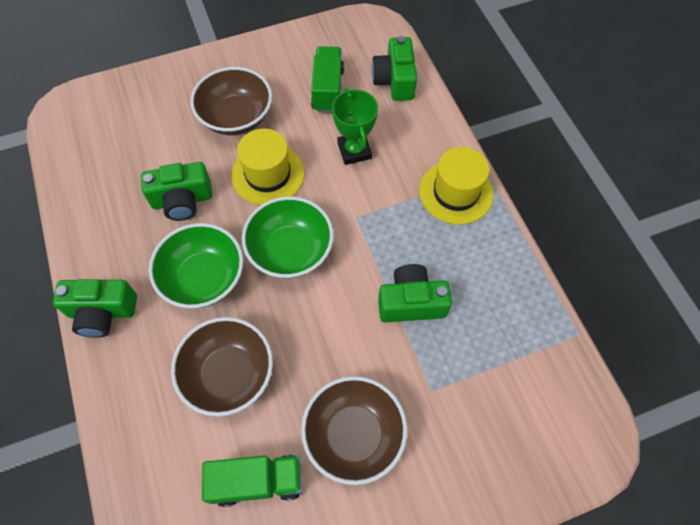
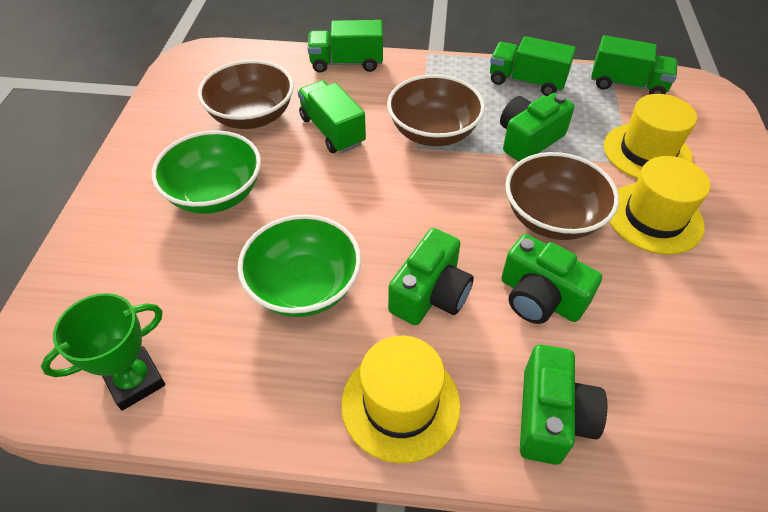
green truck: [202,455,302,507] [311,46,344,113] = 2 -> [298,80,366,153] [308,20,383,73] [490,36,576,96] [591,35,678,95] = 4
yellow hat: [231,129,305,205] [419,147,494,225] = 2 -> [341,336,461,463] [604,94,697,179] [609,156,710,255] = 3

